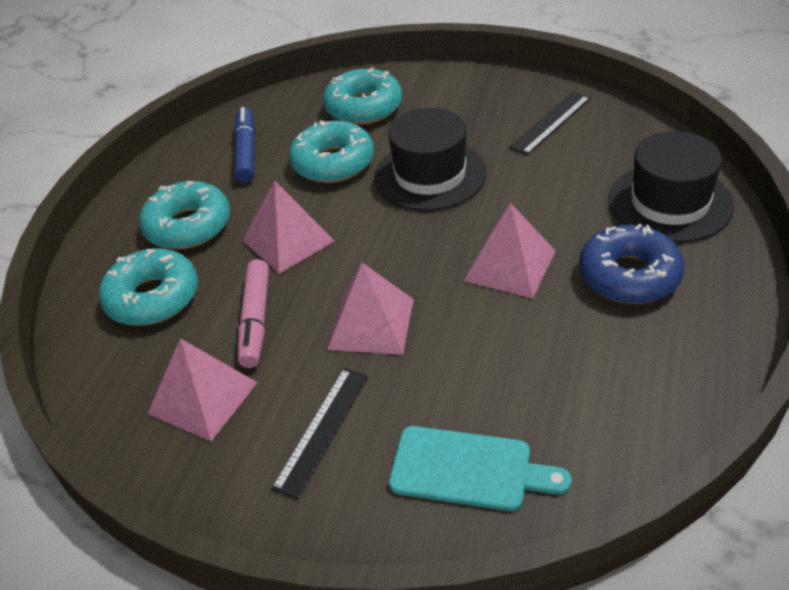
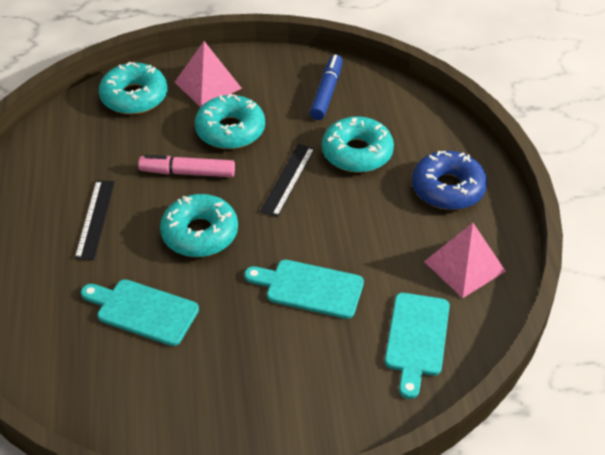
black hat: [374,108,487,211] [609,131,734,243] = 2 -> none = 0
pink pyramid: [148,338,258,441] [242,181,335,274] [328,263,414,355] [464,203,556,298] = 4 -> [175,41,242,108] [424,223,506,298] = 2
turquoise cutting board: [389,426,572,511] = 1 -> [81,279,199,346] [244,260,364,319] [385,293,450,399] = 3

